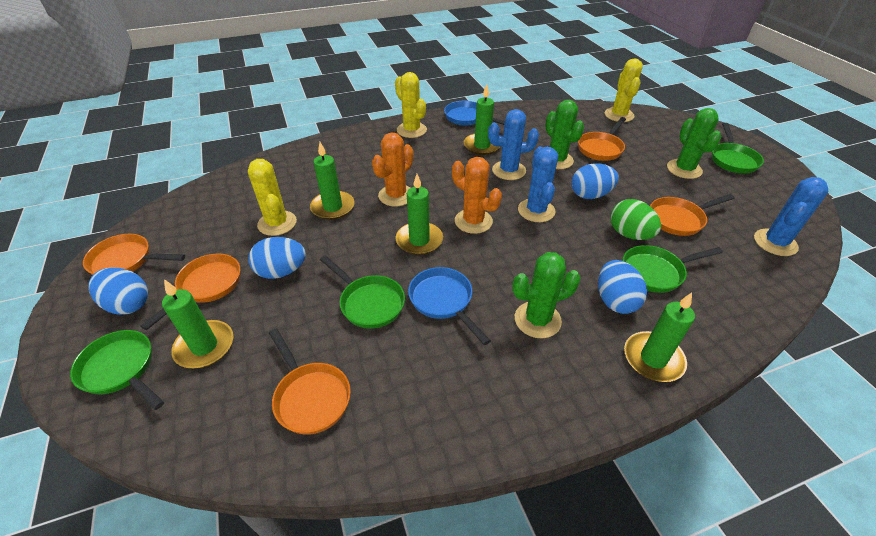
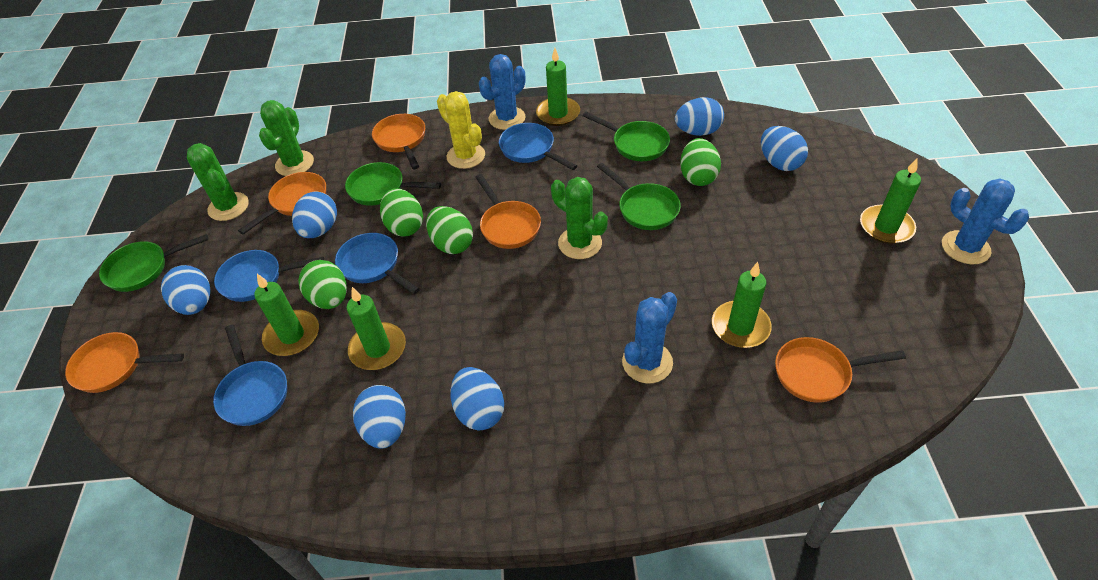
blue egg: [88,267,148,315] [248,237,306,279] [571,163,619,199] [598,260,647,314] = 4 -> [161,265,210,315] [292,192,337,238] [353,385,406,449] [450,367,504,430] [675,97,724,136] [761,126,808,171] = 6
blue pan: [408,267,491,345] [444,101,505,126] = 2 -> [213,325,287,426] [214,250,324,302] [335,233,420,294] [499,123,577,170] = 4
green egg: [610,199,661,240] = 1 -> [298,260,347,309] [380,189,423,236] [426,206,473,254] [680,138,721,186] = 4
orange cactus: [372,132,413,206] [452,157,502,234] = 2 -> none = 0
yellow cactus: [248,159,297,236] [395,72,427,138] [605,58,643,122] = 3 -> [437,91,485,169] = 1

